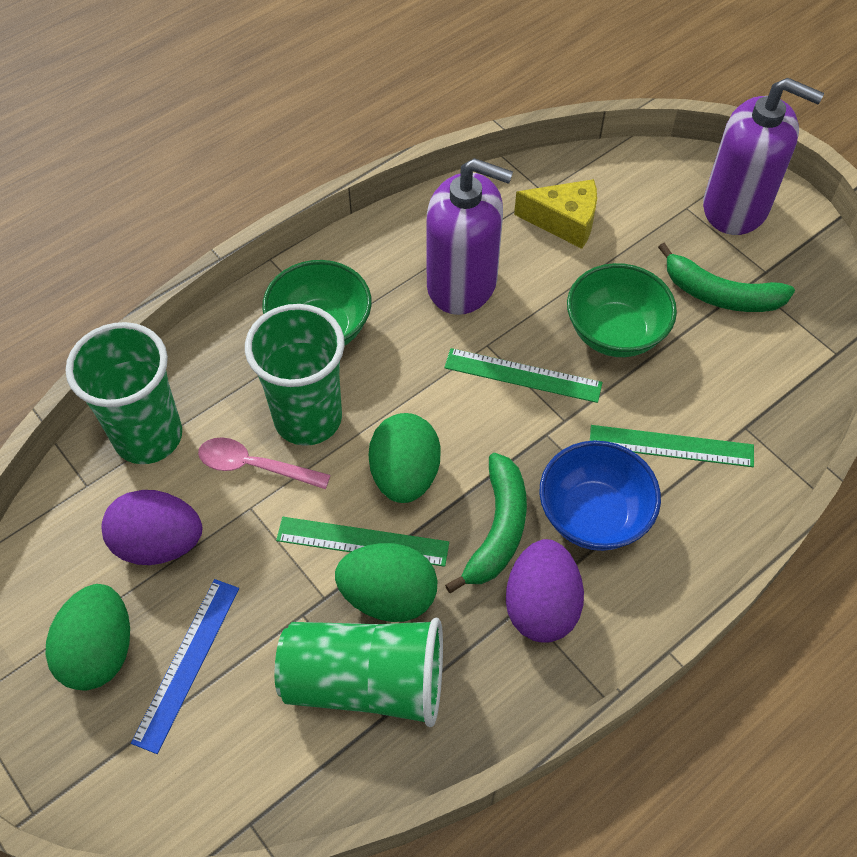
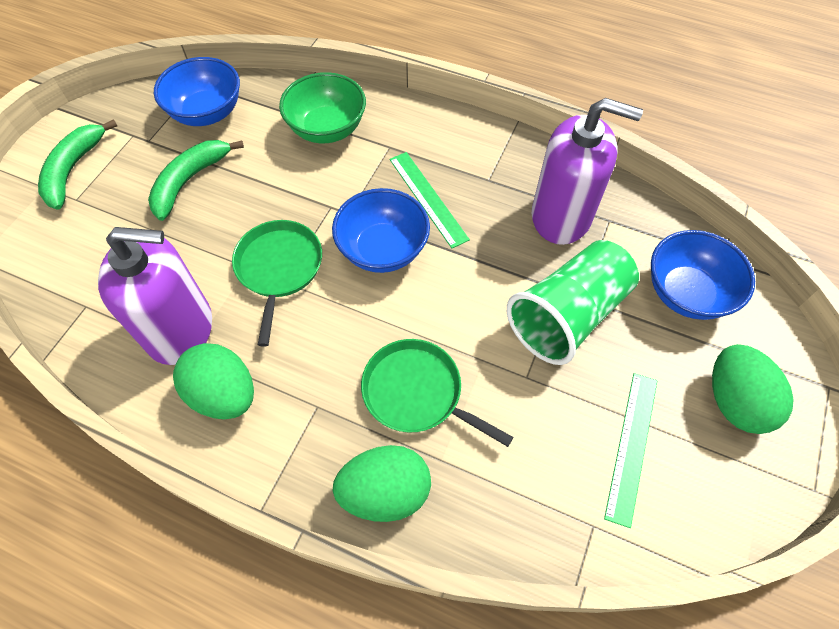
blue bowl: [539,440,661,551] = 1 -> [154,57,240,126] [332,188,430,273] [651,230,755,320] = 3
blue ruler: [131,579,239,754] = 1 -> none = 0
green bowl: [262,260,372,345] [567,263,677,357] = 2 -> [279,72,366,143] = 1
green cup: [66,322,182,464] [245,304,345,446] [275,617,443,727] = 3 -> [507,240,639,365] = 1
green pan: none = 0 -> [232,220,322,346] [361,339,513,447] = 2
green ruler: [276,517,449,567] [444,348,603,403] [590,425,754,467] = 3 -> [390,152,470,248] [604,373,657,528] = 2
pink spoon: [198,438,330,489] = 1 -> none = 0
purple egg: [101,490,202,565] [506,539,584,643] = 2 -> none = 0
yellow cheese: [514,179,597,249] = 1 -> none = 0

